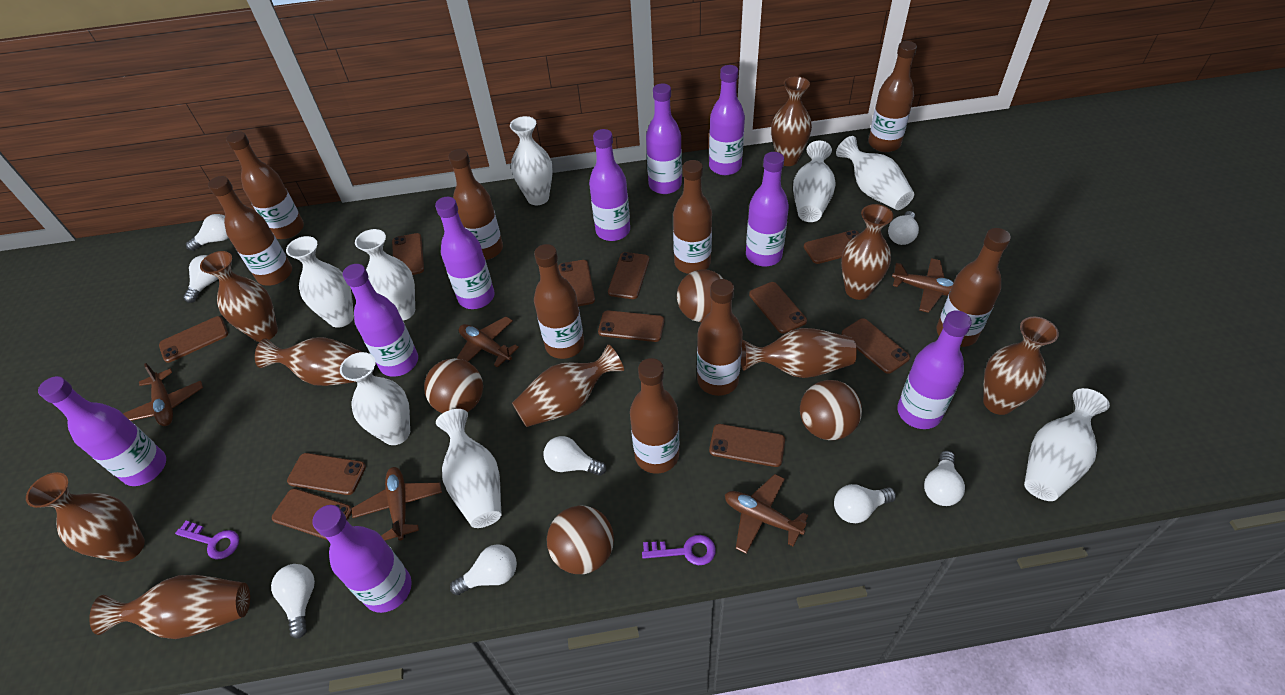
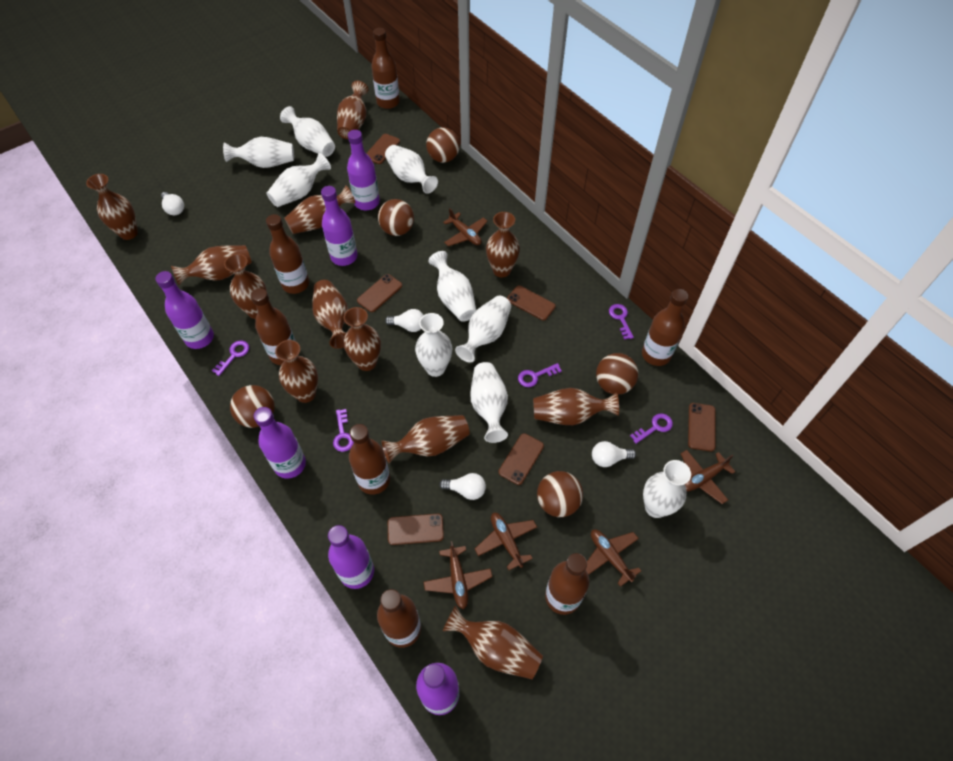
brown ball: [424,358,483,414] [547,505,614,574] [677,269,724,322] [800,380,862,440] = 4 -> [230,385,275,428] [378,199,414,236] [426,127,460,163] [537,471,583,517] [596,353,638,394] = 5
brown bottle: [208,176,292,286] [226,131,304,239] [448,149,503,260] [534,244,584,359] [630,358,679,474] [673,160,712,274] [697,279,743,396] [868,41,917,152] [937,228,1011,347] = 9 -> [251,288,295,365] [266,214,309,294] [349,424,390,495] [371,28,400,109] [377,589,421,648] [545,553,589,615] [642,289,688,366] = 7
brown phone: [159,316,228,363] [272,488,352,540] [287,453,366,495] [392,233,424,275] [558,260,595,306] [598,310,664,342] [608,252,649,299] [709,424,785,467] [749,282,807,334] [804,230,859,264] [841,318,910,374] = 11 -> [357,274,402,312] [366,134,400,164] [388,514,444,545] [498,433,544,485] [507,285,555,321] [688,403,715,452] = 6
brown vase: [26,472,145,562] [89,575,250,639] [200,251,278,342] [255,337,362,386] [512,344,624,427] [741,328,857,378] [771,76,812,166] [841,204,893,300] [983,317,1059,415] = 9 -> [86,174,138,240] [171,245,252,285] [224,254,267,319] [275,340,318,403] [284,186,355,234] [312,280,348,349] [337,81,369,139] [344,307,381,371] [381,415,470,463] [443,605,543,679] [486,212,520,278] [533,388,619,425] = 12
purple bottle: [38,376,166,486] [312,505,412,613] [343,264,418,377] [435,197,495,309] [589,129,630,241] [646,84,682,194] [709,65,745,175] [746,152,789,266] [897,310,972,429] = 9 -> [155,271,214,349] [254,407,306,479] [321,186,357,266] [328,525,374,589] [347,130,380,210] [416,663,459,715] = 6
purple key: [175,521,239,559] [642,535,716,565] = 2 -> [212,341,249,376] [333,409,354,452] [518,363,562,387] [609,304,634,340] [630,413,673,444] = 5
white light bulb: [183,255,218,303] [186,214,228,251] [271,564,315,639] [450,544,517,595] [544,436,606,476] [834,484,896,523] [888,211,919,245] [924,451,965,506] = 8 -> [161,192,184,215] [385,309,424,332] [439,473,486,500] [592,441,636,467] = 4
white vase: [286,236,354,328] [340,352,410,445] [355,229,415,321] [436,409,502,528] [510,116,553,205] [793,140,836,222] [836,136,914,210] [1024,388,1110,501] = 8 -> [223,137,294,168] [266,153,331,207] [280,106,335,157] [385,145,438,194] [415,313,452,377] [428,251,476,322] [455,296,511,363] [470,362,508,443] [643,460,691,518] = 9

